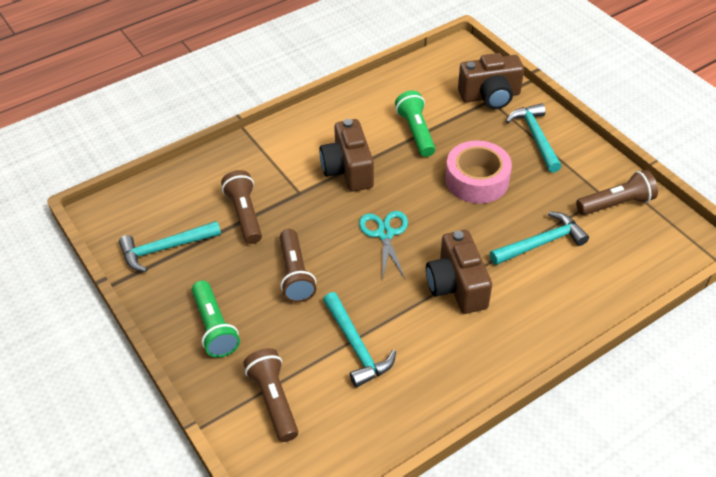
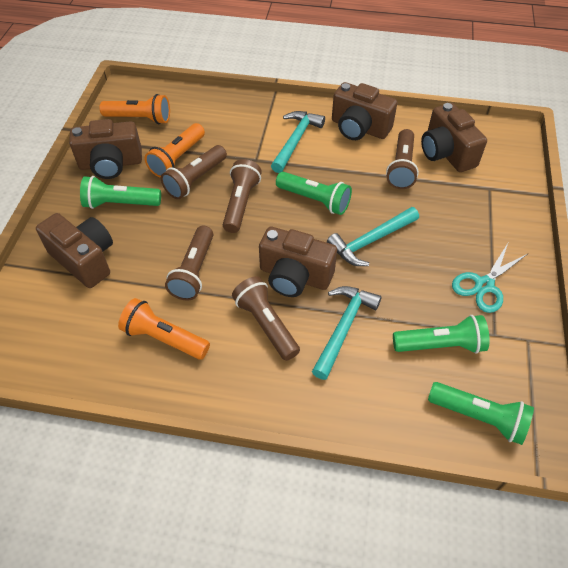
brown camera: [319,119,374,192] [426,230,492,314] [458,53,524,109] = 3 -> [36,213,113,288] [69,119,142,179] [259,226,337,297] [332,82,397,140] [421,103,487,172] = 5
brown flashlight: [221,170,262,244] [243,348,298,442] [280,229,316,303] [576,170,658,215] = 4 -> [161,145,227,199] [165,226,213,301] [223,159,262,233] [232,276,300,361] [386,129,419,189] = 5
green flashlight: [192,280,240,358] [395,91,435,157] = 2 -> [80,176,161,209] [276,172,352,215] [393,315,490,354] [428,382,534,445] = 4
orange flashlight: none = 0 -> [99,94,170,124] [118,298,210,359] [145,123,205,178] = 3
pink tape: [445,140,512,204] = 1 -> none = 0
turquoise hammer: [119,221,221,272] [323,292,396,387] [490,211,589,265] [506,103,562,173] = 4 -> [271,111,325,173] [312,286,382,380] [327,207,419,266] = 3

